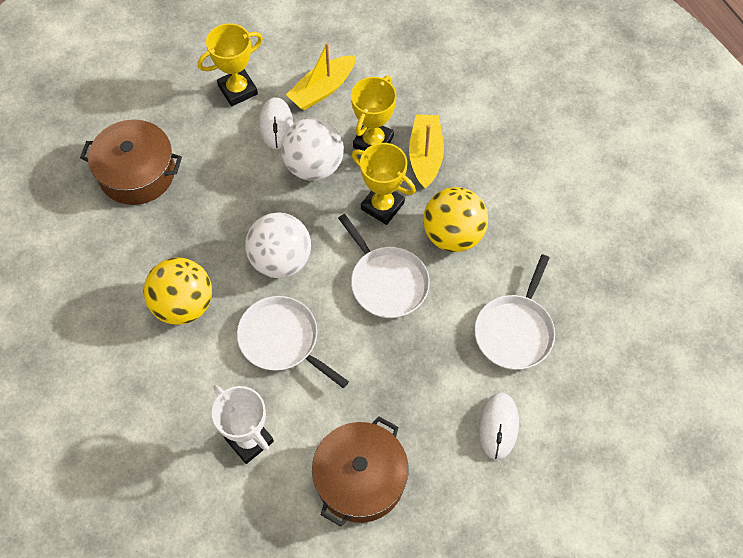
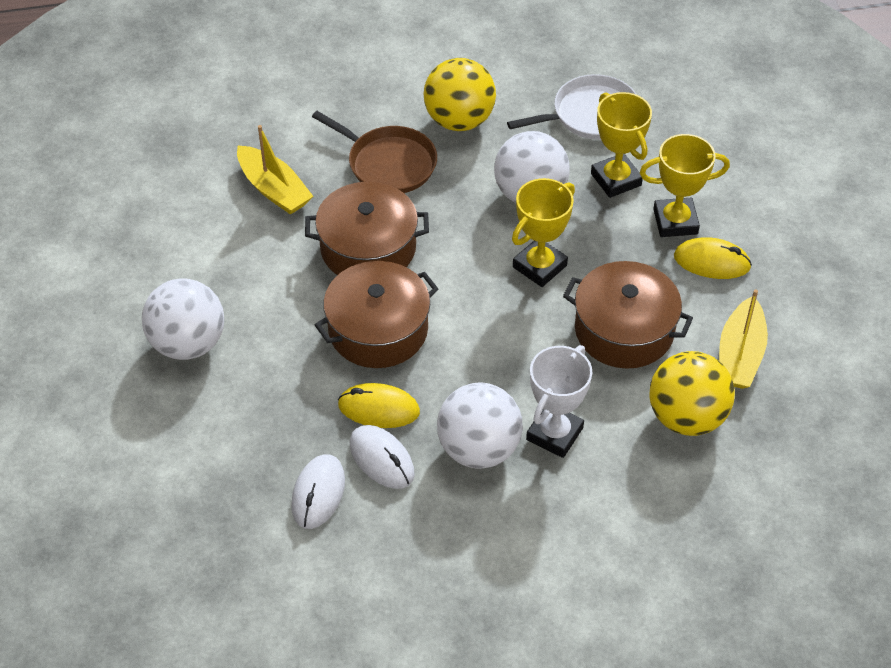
brown pan: none = 0 -> [312,111,437,193] = 1
brown pot: [80,119,182,205] [312,416,408,527] = 2 -> [305,182,429,275] [315,261,438,368] [563,261,693,369] = 3
white ball: [245,212,311,278] [281,118,344,181] = 2 -> [142,278,224,360] [437,383,523,469] [494,131,569,203] = 3
white pan: [237,296,349,388] [338,214,430,318] [474,254,555,370] = 3 -> [507,74,637,140] = 1
yellow mouse: none = 0 -> [338,383,420,428] [674,237,752,279] = 2

